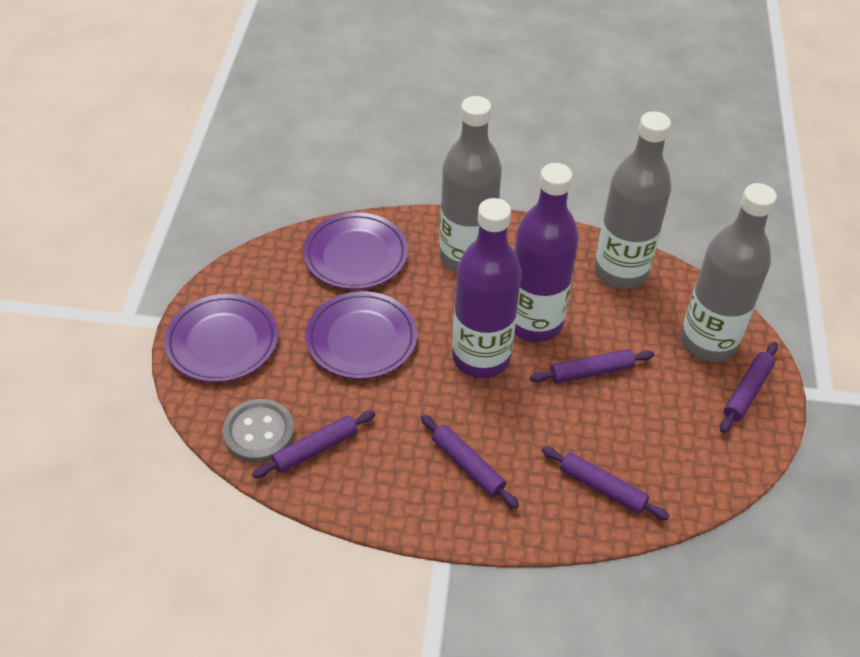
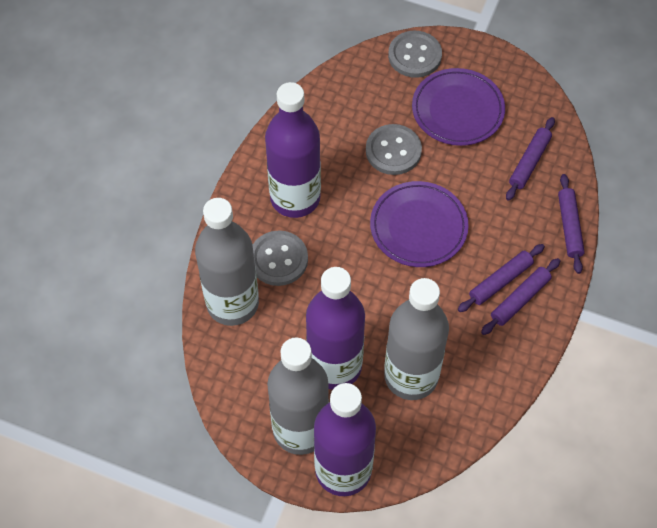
grey button: [222,399,294,462] = 1 -> [253,231,308,286] [366,124,422,175] [388,31,442,78] = 3
purple bottle: [452,198,521,378] [514,163,579,342] = 2 -> [265,82,321,218] [306,267,365,390] [314,383,376,496] = 3
purple plate: [164,294,278,382] [303,212,408,290] [305,291,417,379] = 3 -> [370,181,469,267] [412,68,505,146] = 2
purple rolling pin: [252,411,376,478] [421,415,519,509] [530,349,654,384] [541,447,669,520] [720,342,778,433] = 5 -> [458,244,545,312] [481,258,560,335] [506,117,555,201] [558,174,585,274] = 4

